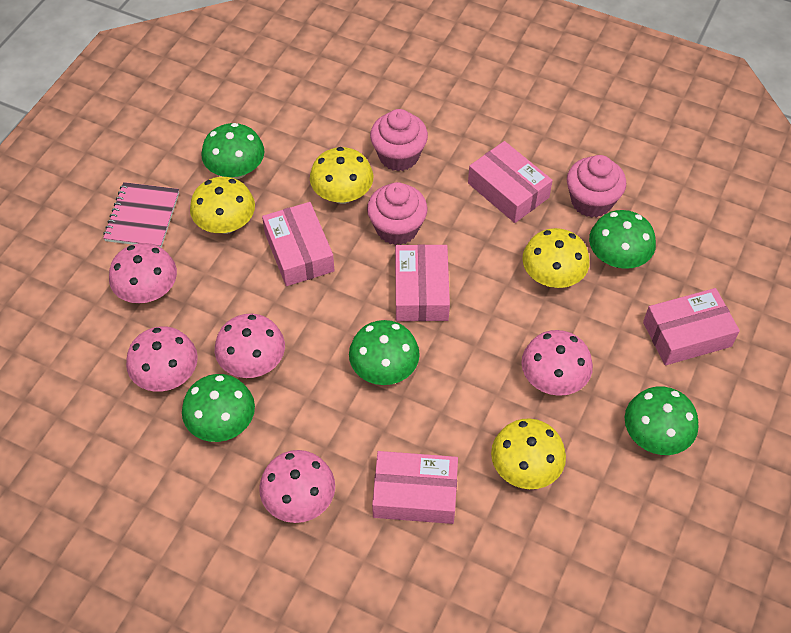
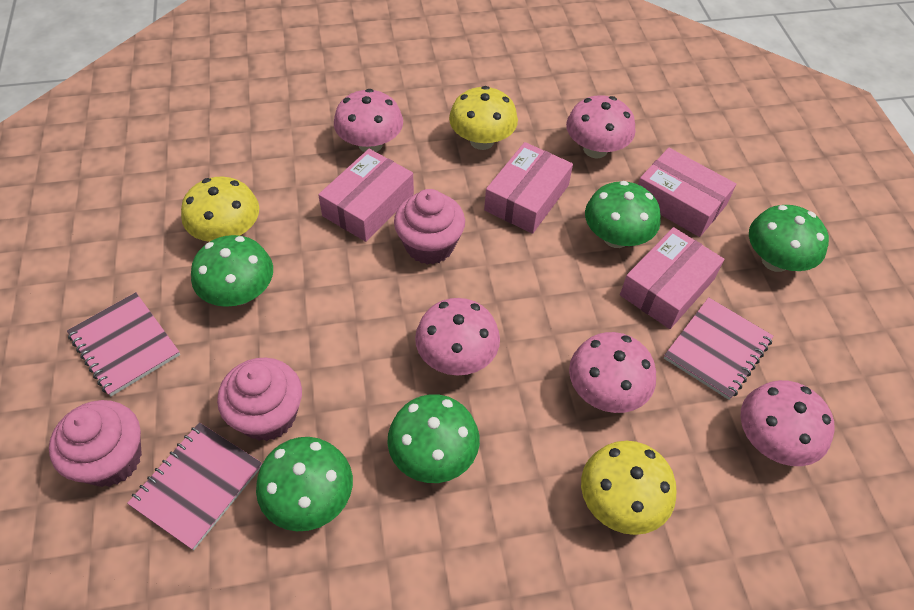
pink box: [262,202,335,286] [372,451,458,524] [395,244,450,321] [468,141,553,223] [643,288,740,365] = 5 -> [318,149,414,242] [484,142,573,234] [620,227,724,329] [638,148,736,237] = 4
pink notebook: [103,182,179,248] = 1 -> [67,292,180,396] [127,422,262,550] [664,297,774,400] = 3
yellow mushroom: [190,177,255,234] [310,147,373,204] [491,418,566,489] [522,228,590,288] = 4 -> [181,177,259,242] [449,86,518,150] [581,441,677,535] = 3

